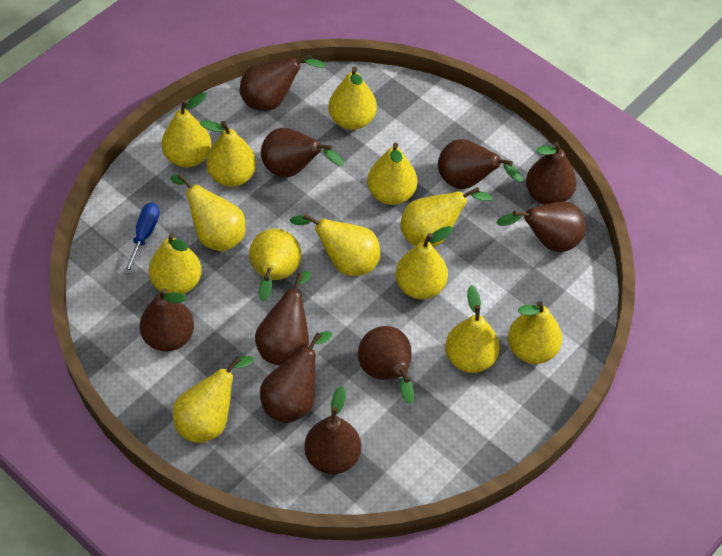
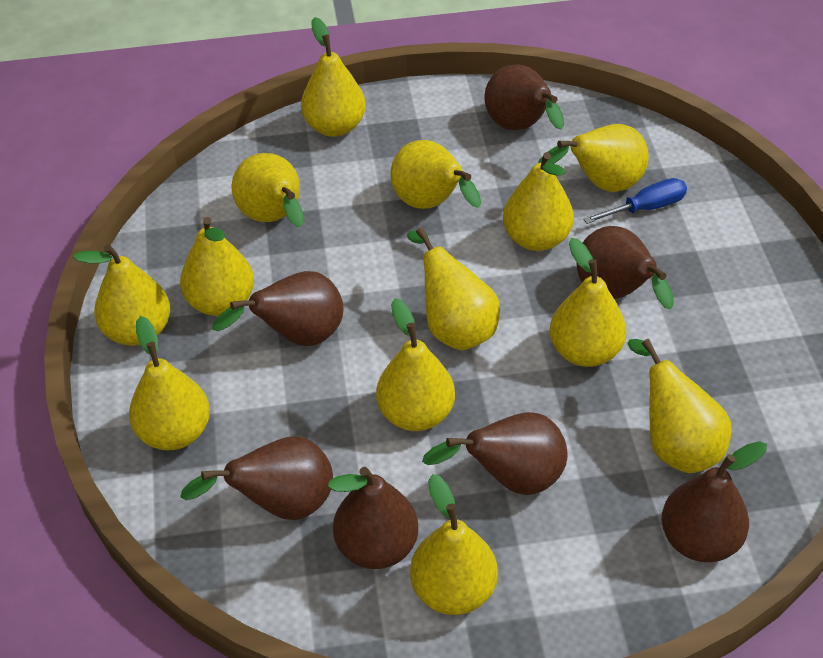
brown pear: [140,288,194,351] [240,54,326,111] [255,271,311,366] [260,331,332,423] [261,128,344,178] [304,386,361,474] [358,326,414,404] [438,139,523,189] [497,201,586,252] [526,142,576,205] = 10 -> [180,436,333,520] [212,271,343,346] [328,467,418,569] [422,412,568,495] [484,64,564,130] [577,226,674,310] [662,441,767,562] = 7

